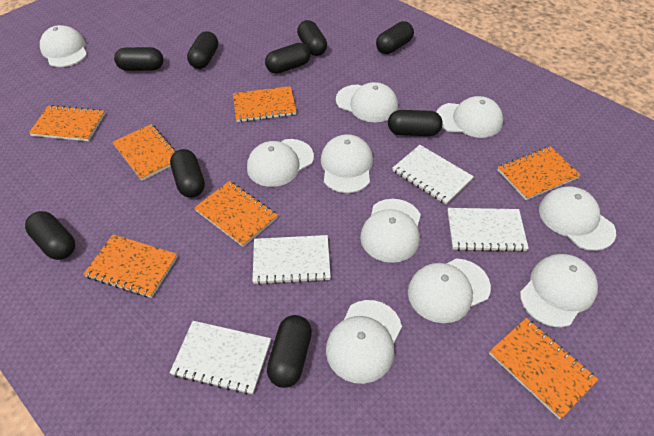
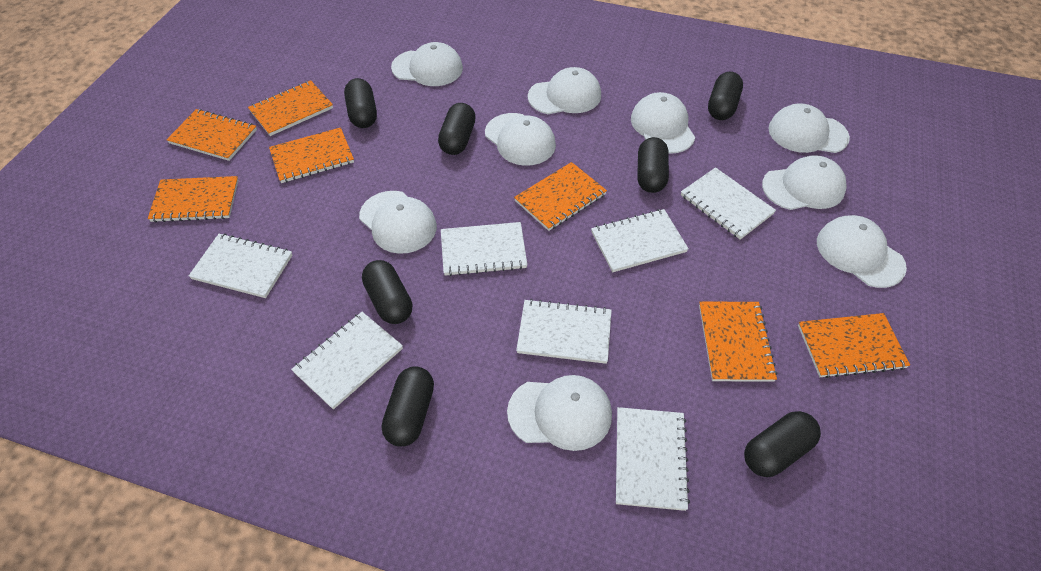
black capsule: [25,211,75,260] [114,47,163,71] [170,149,205,198] [187,31,218,69] [265,43,310,74] [267,315,312,388] [297,20,327,56] [376,21,414,54] [388,110,443,136] = 9 -> [344,78,377,128] [362,260,412,324] [382,366,434,447] [438,103,476,155] [637,137,669,193] [708,72,743,120] [744,411,821,477] = 7
white cap: [40,25,87,67] [247,139,314,187] [321,134,373,193] [326,300,402,384] [336,82,398,122] [360,199,421,263] [408,258,491,323] [436,96,503,138] [520,254,598,328] [539,186,616,251] = 10 -> [359,191,437,254] [391,42,463,86] [485,113,556,166] [507,375,612,451] [528,67,601,114] [631,92,695,154] [762,155,847,210] [768,103,850,153] [817,215,907,288] = 9
white notebook: [170,321,271,395] [253,235,331,285] [393,145,474,205] [447,208,529,252] = 4 -> [189,233,292,298] [291,312,403,409] [441,222,527,276] [516,299,612,364] [591,209,689,272] [616,407,690,511] [681,167,776,240] = 7

